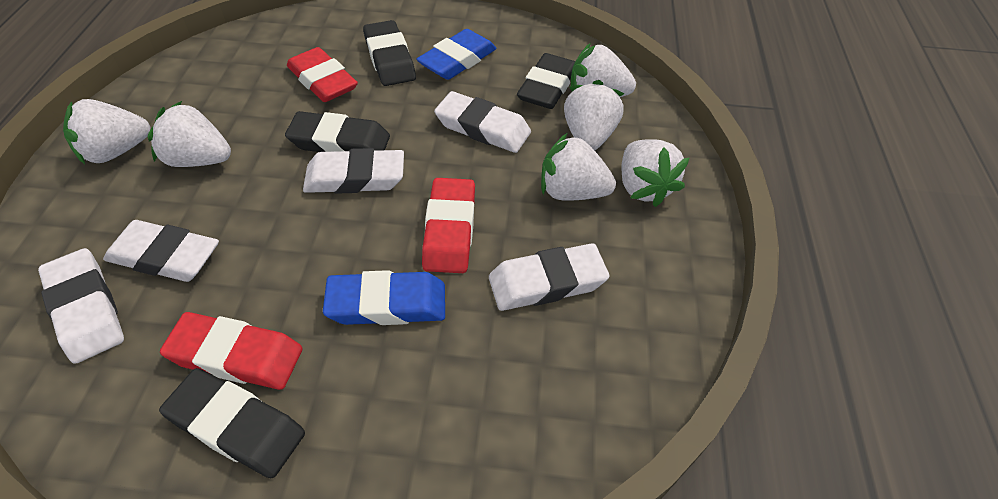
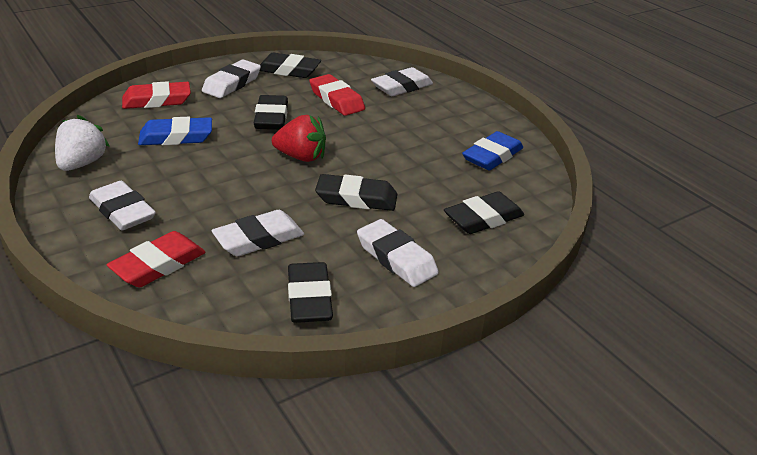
black eraser: [159,368,305,478] [285,111,390,152] [363,20,416,86] [517,53,575,109] = 4 -> [254,95,288,130] [260,52,321,78] [288,262,333,323] [315,174,397,211] [444,191,524,234] = 5
red strawberry: none = 0 -> [272,115,326,162] = 1
white strawberry: [63,99,151,164] [147,101,231,167] [541,133,616,201] [564,80,625,150] [571,43,636,97] [621,140,689,207] = 6 -> [55,115,110,171] = 1

